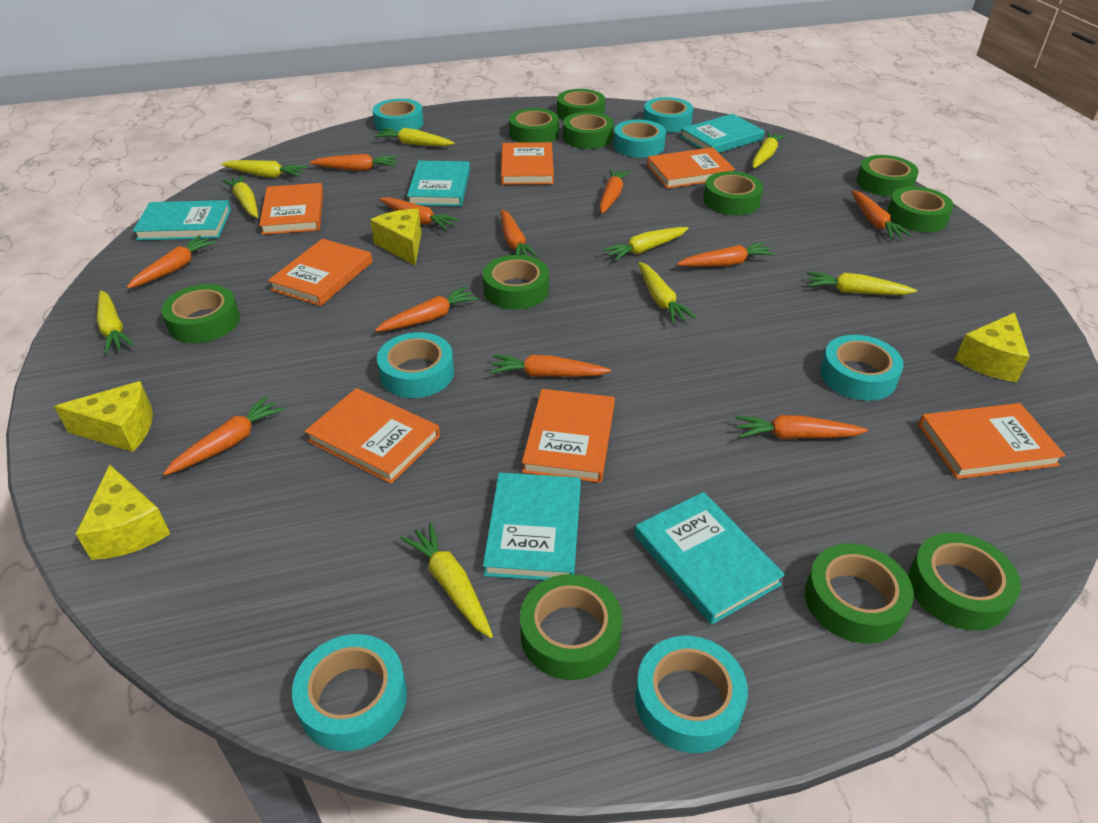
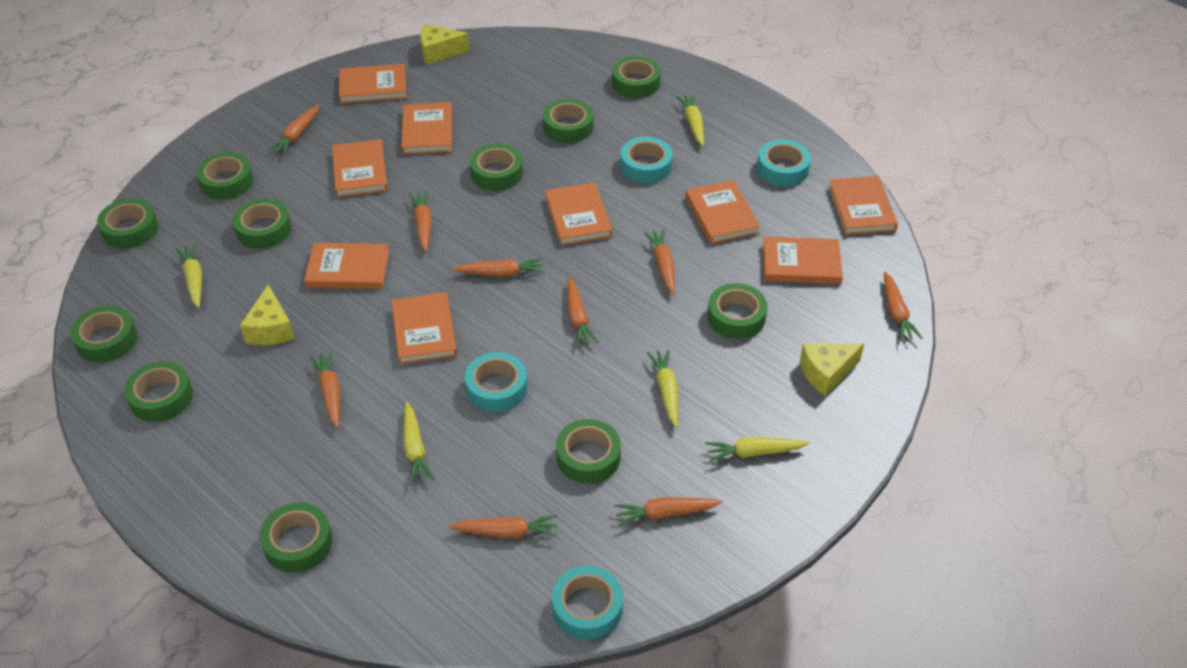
orange book: [259,183,323,235] [268,239,372,306] [305,388,440,484] [501,142,554,185] [522,389,615,483] [647,147,735,189] [918,403,1066,479] = 7 -> [304,243,389,289] [332,139,388,197] [339,64,407,104] [391,292,457,365] [401,102,452,154] [545,183,612,246] [685,180,760,244] [763,236,843,284] [828,176,898,235] = 9
orange carrot: [127,235,216,289] [163,396,285,476] [310,154,397,171] [375,286,479,332] [379,197,459,230] [490,355,611,377] [501,209,539,258] [599,169,630,214] [677,242,775,267] [735,415,868,439] [851,190,911,239] = 11 -> [268,104,319,155] [310,351,340,428] [408,190,432,252] [448,515,558,538] [453,258,544,277] [567,277,599,347] [614,497,722,526] [644,229,675,294] [884,271,922,341] = 9
turquoise book: [133,200,231,241] [407,161,470,206] [483,473,581,580] [635,492,785,625] [681,114,764,153] = 5 -> none = 0
turquoise tape: [292,634,407,751] [372,99,424,132] [377,332,454,398] [614,120,666,158] [635,636,748,753] [643,97,693,133] [820,335,904,401] = 7 -> [465,352,528,412] [552,565,623,640] [620,137,673,183] [757,139,811,186] = 4
yellow carrot: [97,290,134,354] [221,160,307,178] [222,175,258,218] [375,128,455,146] [400,522,493,638] [602,227,688,261] [638,262,696,324] [752,132,786,168] [807,272,917,295] = 9 -> [175,243,202,308] [403,402,435,485] [647,349,678,428] [676,94,704,146] [705,437,809,462] = 5
yellow cheese: [54,381,153,452] [76,465,170,560] [370,209,422,265] [955,313,1030,382] = 4 -> [240,284,295,345] [421,24,470,64] [800,343,864,396] = 3

